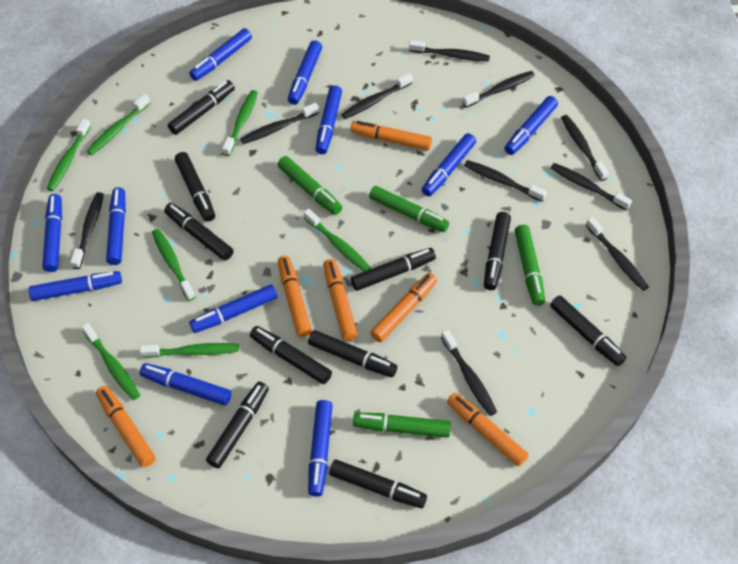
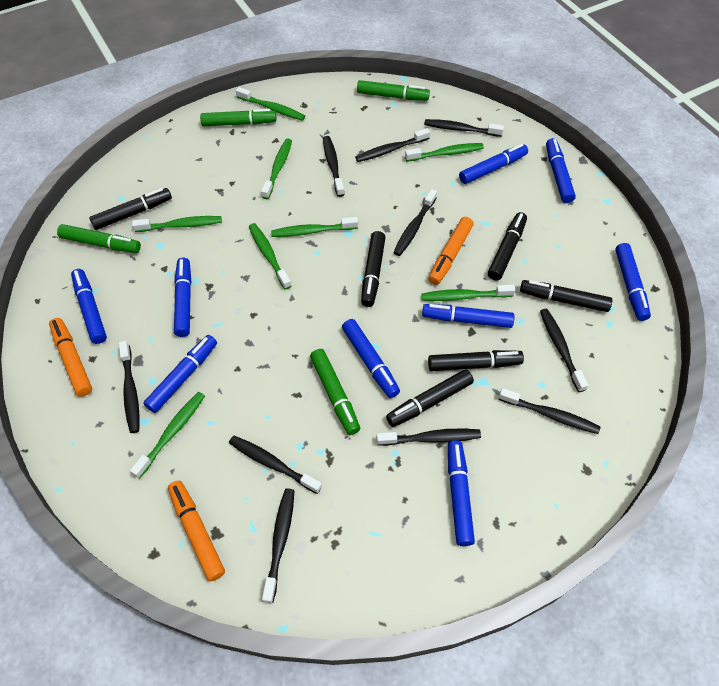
black marker: [164,203,233,261] [168,80,235,135] [175,152,215,222] [206,382,269,468] [250,326,332,384] [308,330,397,377] [329,459,427,508] [351,248,436,291] [484,212,511,290] [550,295,626,366] = 10 -> [89,188,172,230] [361,231,386,307] [386,369,474,427] [428,350,524,371] [488,212,527,281] [520,280,612,312] = 6
blue marker: [29,271,122,301] [42,194,62,272] [106,187,126,265] [140,363,231,405] [189,28,252,81] [189,284,278,333] [288,40,322,105] [308,400,333,497] [315,85,342,154] [422,133,476,196] [504,96,558,155] = 11 -> [71,269,107,344] [143,335,217,413] [174,258,191,337] [342,319,400,398] [422,304,515,328] [448,440,475,546] [459,144,528,184] [546,138,576,203] [615,243,651,321] = 9
green toothbrush: [46,119,91,191] [81,323,140,400] [86,94,150,155] [140,343,239,358] [152,229,195,301] [222,90,258,156] [304,209,371,272] = 7 -> [130,392,205,479] [132,216,222,232] [236,87,305,121] [249,223,291,290] [261,138,292,199] [271,217,358,237] [405,143,484,161] [421,285,515,301] = 8
orange marker: [96,386,156,467] [278,256,312,337] [323,259,358,341] [350,121,432,151] [370,273,437,342] [447,393,529,466] = 6 -> [49,318,92,397] [168,480,225,581] [428,217,474,285] = 3

